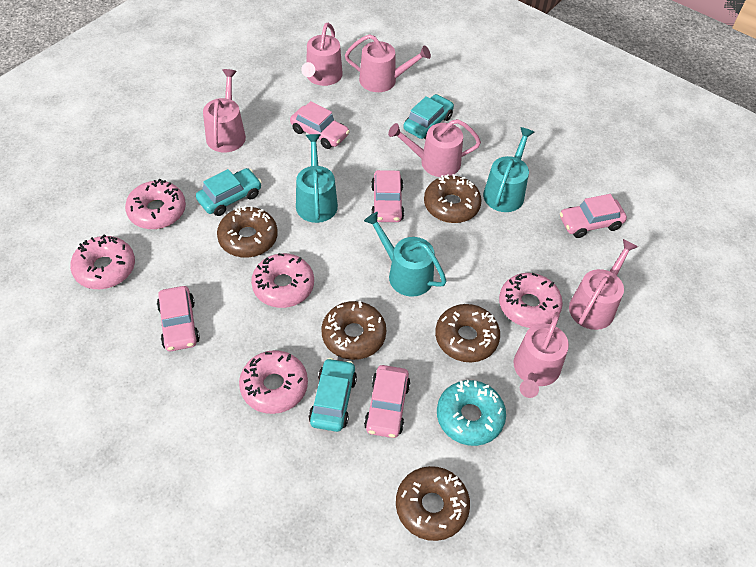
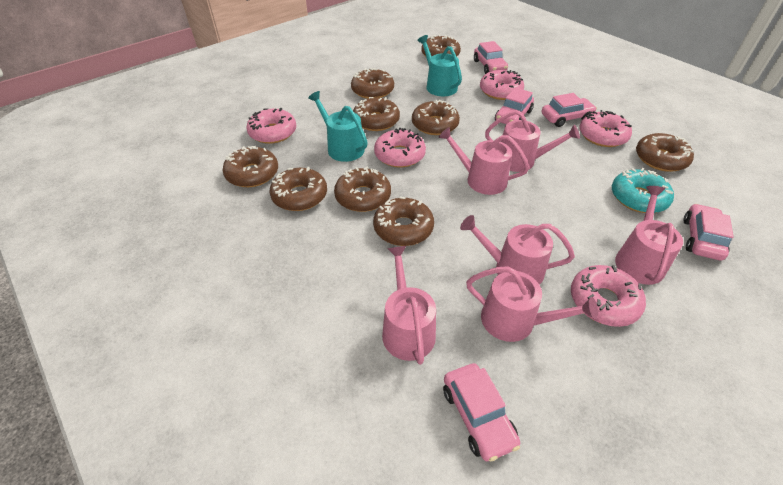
brown donut: [217,206,278,257] [321,301,387,360] [396,466,470,541] [424,174,482,223] [435,304,500,362] = 5 -> [223,146,278,187] [269,167,327,211] [334,167,391,212] [351,68,394,99] [353,97,400,131] [373,196,434,246] [412,100,460,135] [421,35,461,57] [636,133,694,172] = 9
turquoise car: [196,168,262,216] [309,358,357,432] [403,94,454,139] = 3 -> none = 0
turquoise watering can: [296,134,338,223] [364,212,446,296] [483,127,534,212] = 3 -> [308,91,368,162] [417,35,462,96] = 2

